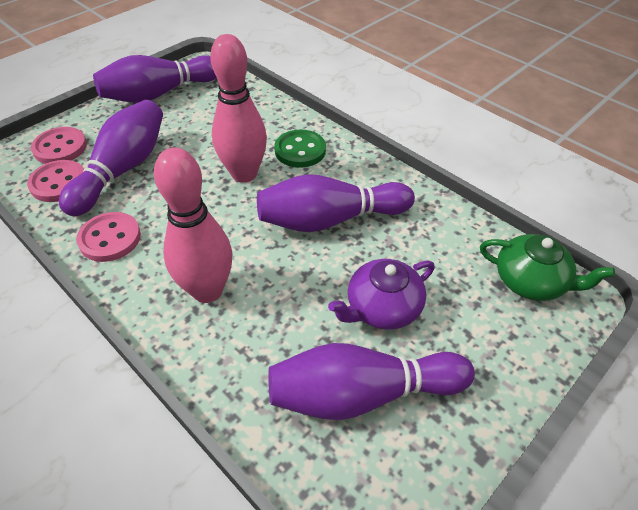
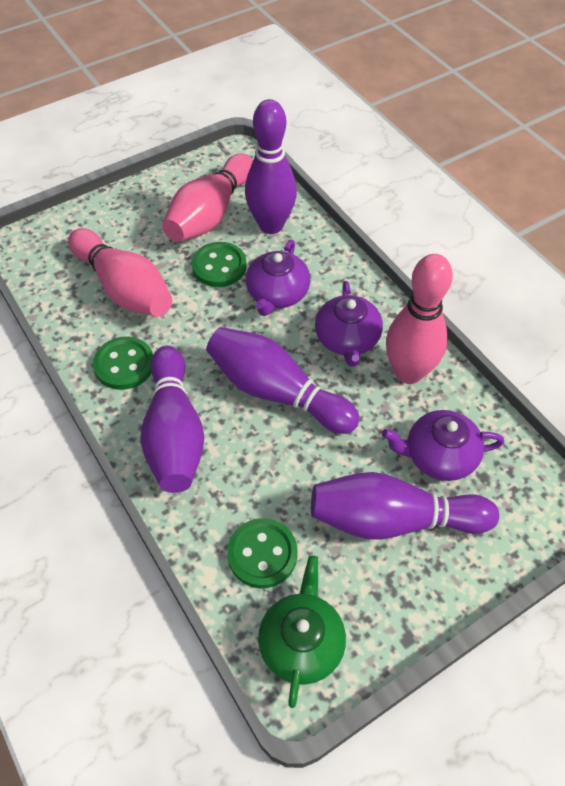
green button: [274,130,326,168] = 1 -> [93,336,153,390] [192,242,247,287] [227,518,298,588] = 3
pink bowling pin: [154,147,233,303] [210,34,267,183] = 2 -> [68,228,172,317] [162,153,253,242] [386,254,453,384] = 3
pink button: [27,160,84,202] [31,127,87,164] [76,212,141,262] = 3 -> none = 0
purple teapot: [328,259,435,329] = 1 -> [246,240,311,316] [315,281,383,367] [382,410,504,481] = 3

